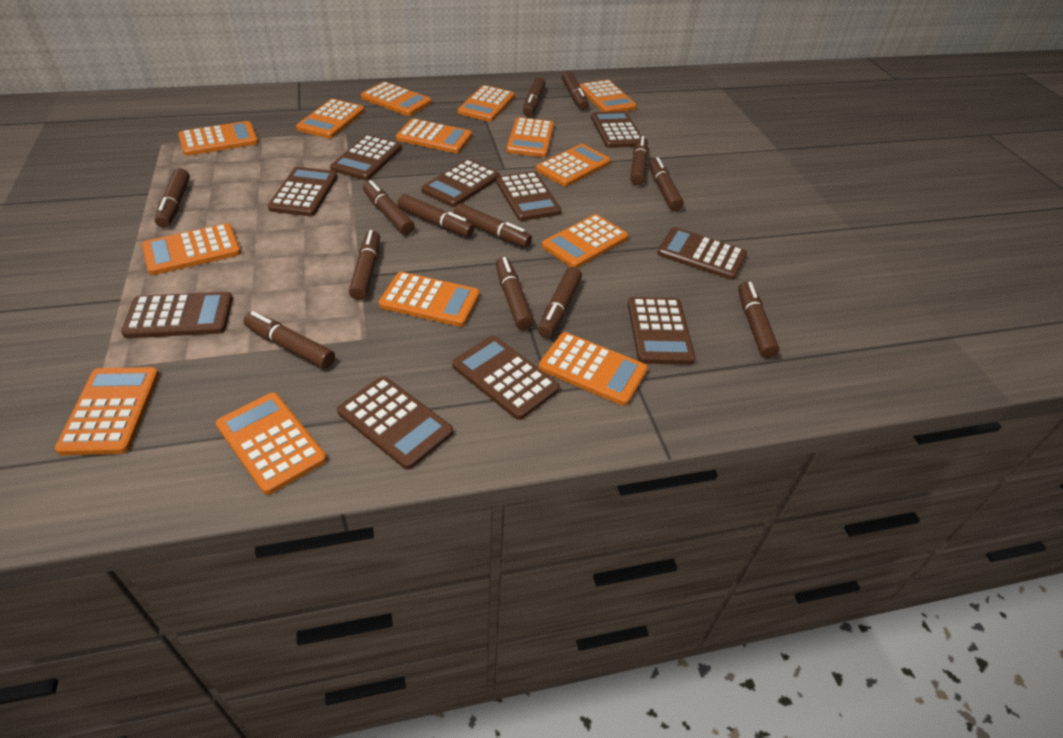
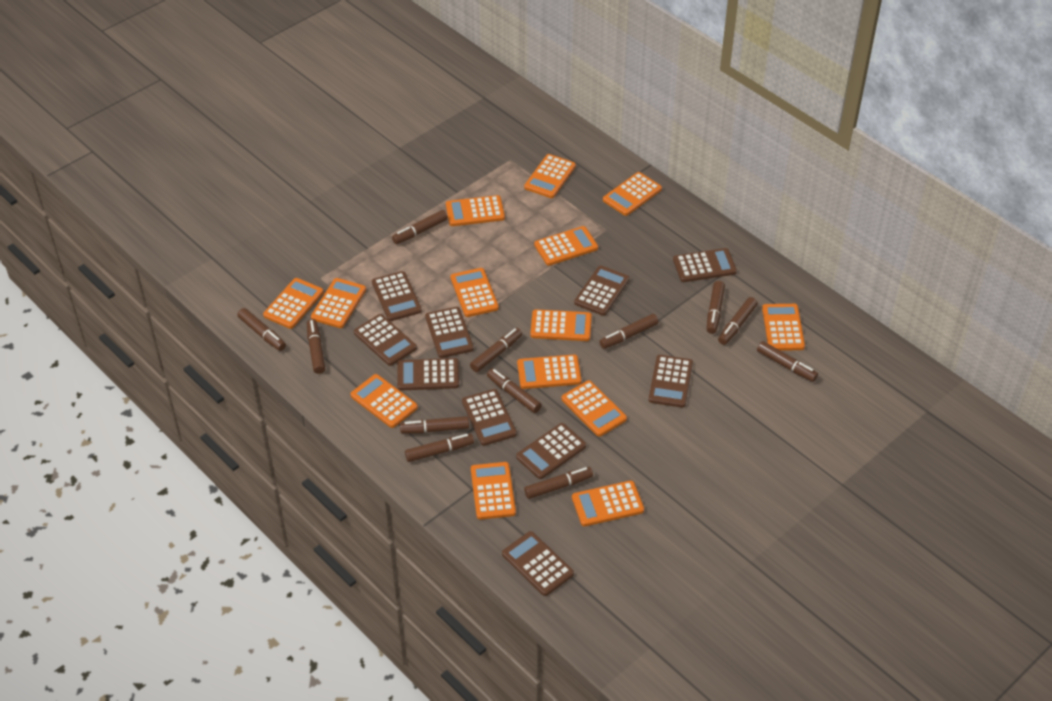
brown marker: [155,168,190,228] [243,311,335,369] [349,230,380,300] [363,180,415,235] [397,194,474,237] [454,203,532,248] [496,257,534,330] [523,77,545,116] [538,267,582,338] [562,71,589,110] [630,136,648,185] [649,157,684,211] [738,282,780,358] = 13 -> [237,308,286,351] [307,319,326,374] [392,210,448,244] [400,416,469,434] [405,434,474,462] [470,328,522,372] [487,368,542,413] [524,467,593,499] [599,314,658,349] [707,281,725,334] [718,297,758,345] [757,341,818,382] = 12

